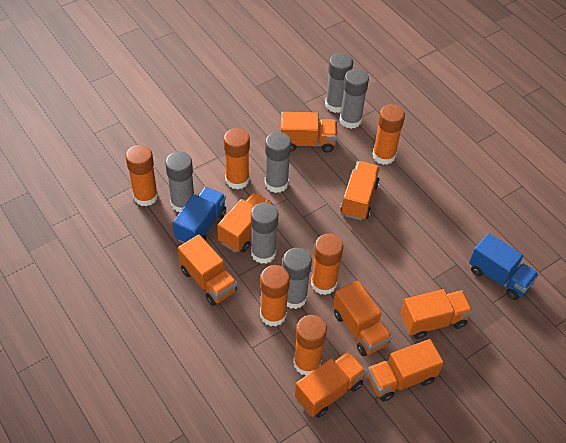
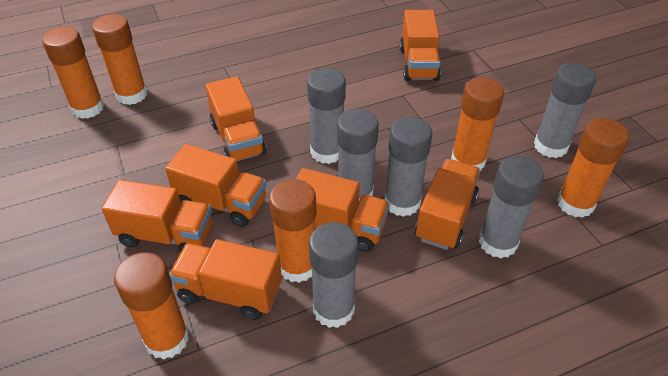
blue truck: [173,186,226,243] [469,233,539,300] = 2 -> none = 0
orange truck: [178,234,237,306] [217,192,273,253] [280,112,338,153] [295,351,366,418] [333,281,392,356] [340,161,380,220] [368,339,444,401] [401,289,473,339] = 8 -> [102,180,212,253] [165,144,267,227] [169,239,282,320] [205,76,266,161] [296,168,390,252] [400,10,441,81] [415,159,481,250] = 7

